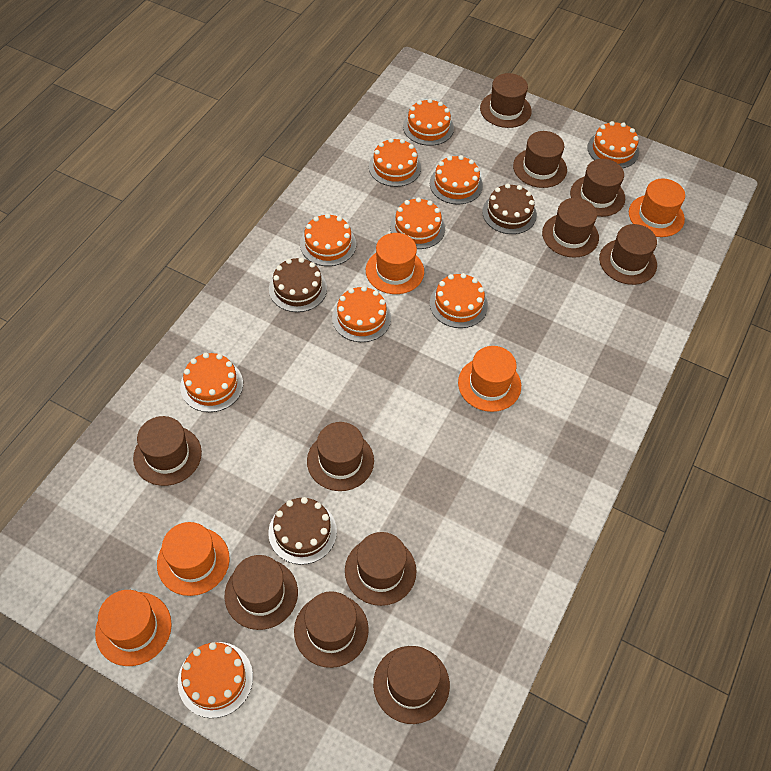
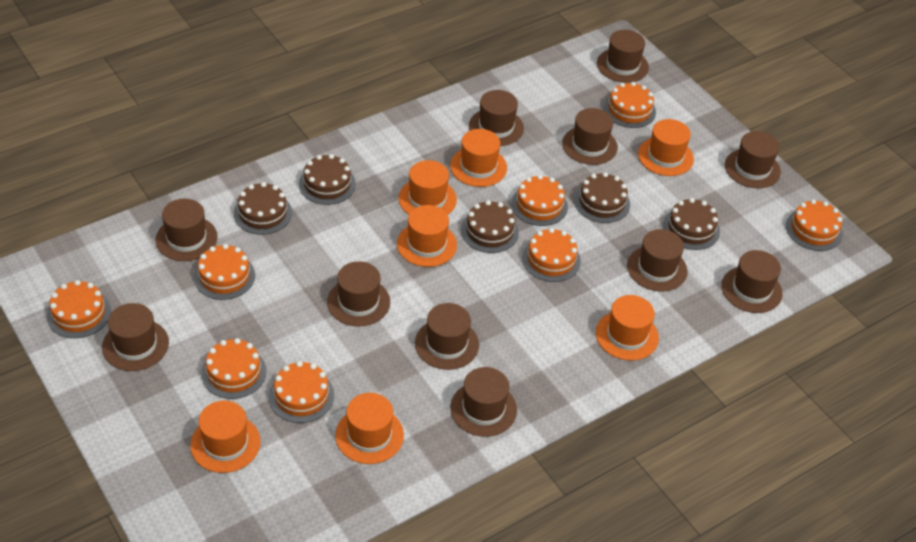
brown cake: [268,497,337,565] [269,257,327,312] [482,184,537,234] = 3 -> [234,182,292,235] [299,154,356,205] [461,200,519,253] [574,172,630,223] [663,198,720,250] = 5
orange cake: [178,642,253,718] [180,353,243,412] [300,213,356,266] [332,286,391,342] [369,138,421,187] [390,197,445,249] [403,99,454,146] [430,155,483,204] [430,273,488,328] [587,121,639,168] = 10 -> [47,280,111,338] [194,244,255,300] [201,338,267,399] [269,361,334,423] [511,175,568,226] [522,228,581,282] [604,82,656,128] [786,199,843,251] = 8
orange hat: [95,590,172,666] [157,522,230,596] [366,233,424,294] [458,346,521,412] [629,179,685,237] = 5 -> [190,401,261,473] [335,393,404,464] [397,205,457,267] [398,160,457,215] [450,129,507,187] [596,295,659,361] [638,119,694,176] = 7

